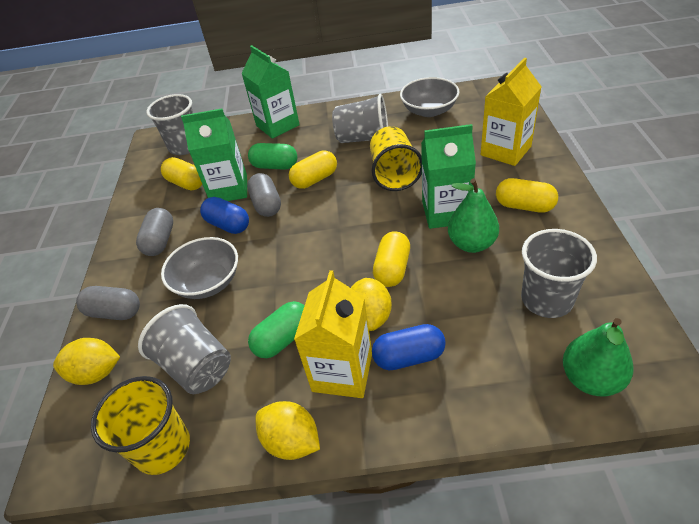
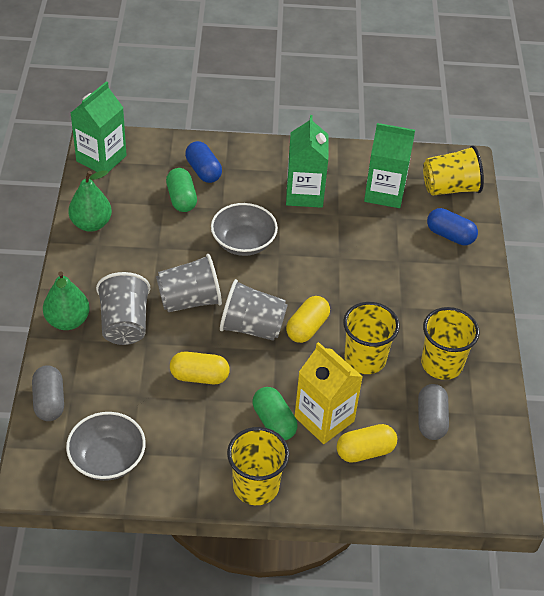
grey capsule: [76,286,140,320] [136,208,173,256] [247,173,281,217] = 3 -> [32,365,64,421] [418,384,449,440] = 2
grey cup: [138,304,231,394] [146,94,193,155] [332,94,388,143] [521,229,597,318] = 4 -> [96,272,150,345] [156,254,222,312] [220,279,288,341] = 3
yellow capsule: [161,157,202,190] [289,151,337,189] [373,231,410,287] [496,178,558,213] = 4 -> [170,352,230,384] [286,296,330,343] [337,424,397,463] = 3
yellow carton: [294,270,372,398] [481,58,542,166] = 2 -> [295,342,363,444] = 1
yellow cup: [91,376,190,475] [370,126,422,191] = 2 -> [227,427,289,505] [343,302,400,374] [421,307,480,380] [423,145,484,196] = 4
yellow lemon: [53,338,120,385] [255,401,320,460] [351,278,392,331] = 3 -> none = 0

